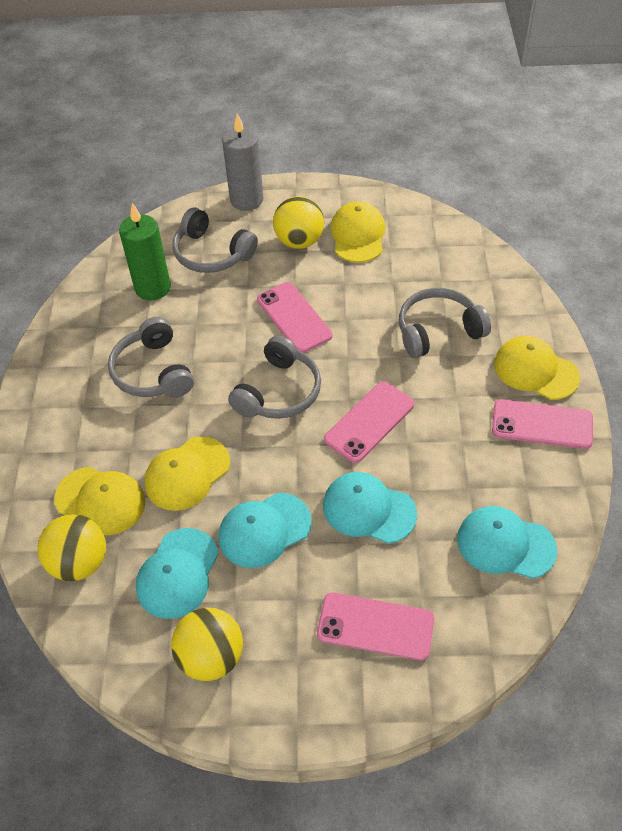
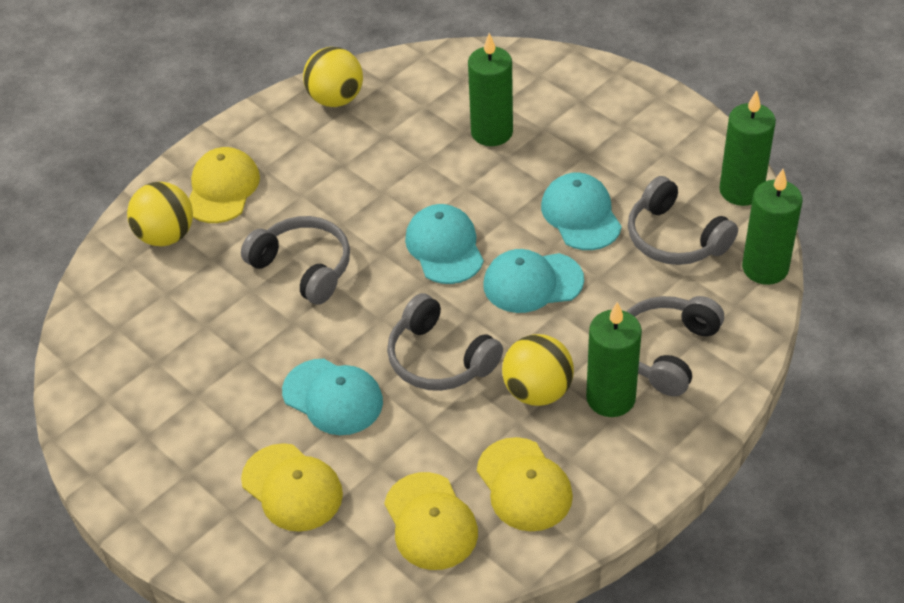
green candle: [119,203,171,300] = 1 -> [468,33,513,146] [586,302,642,417] [719,90,776,206] [742,169,803,285] = 4
grey candle: [222,114,264,211] = 1 -> none = 0
pink phone: [257,282,333,353] [317,593,434,661] [324,382,414,463] [492,399,593,449] = 4 -> none = 0

